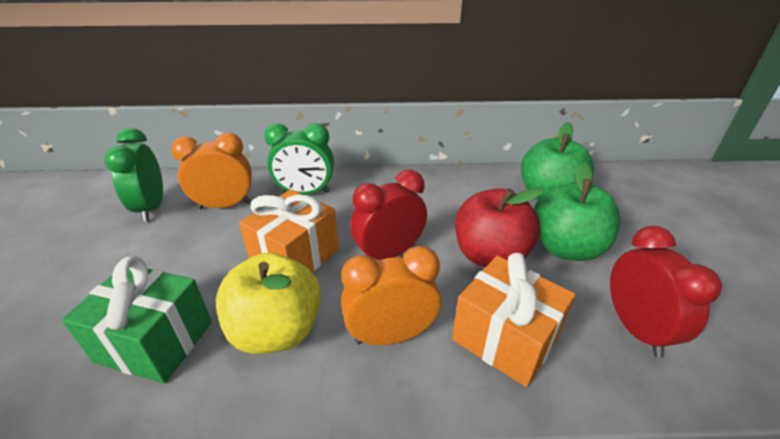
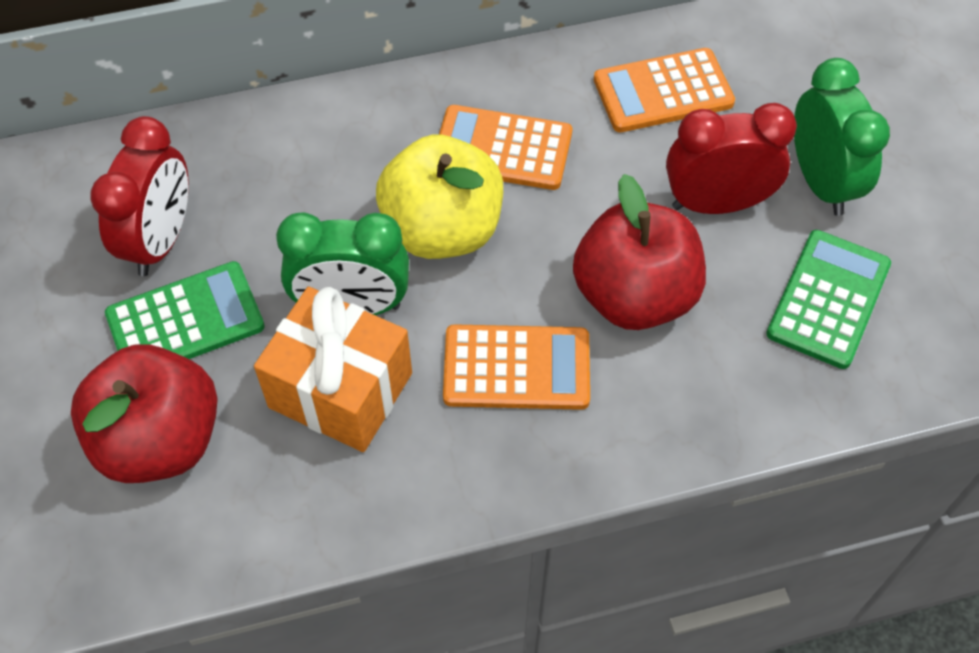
green apple: [521,122,594,200] [534,162,620,261] = 2 -> none = 0
green calculator: none = 0 -> [105,261,265,359] [766,230,891,369] = 2
green gift: [62,256,212,383] = 1 -> none = 0
orange calculator: none = 0 -> [439,105,572,190] [443,324,590,410] [594,48,735,132] = 3
orange clock: [171,132,252,209] [341,246,441,345] = 2 -> none = 0
orange gift: [239,189,339,272] [452,253,576,387] = 2 -> [254,286,412,452] = 1
red apple: [455,188,544,267] = 1 -> [71,344,218,483] [573,174,706,330] = 2

